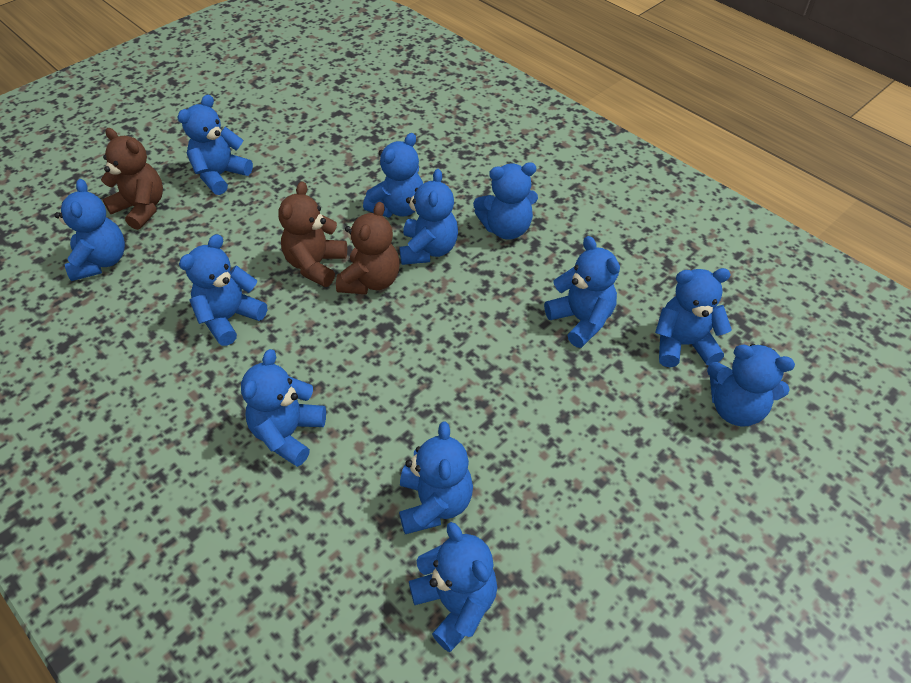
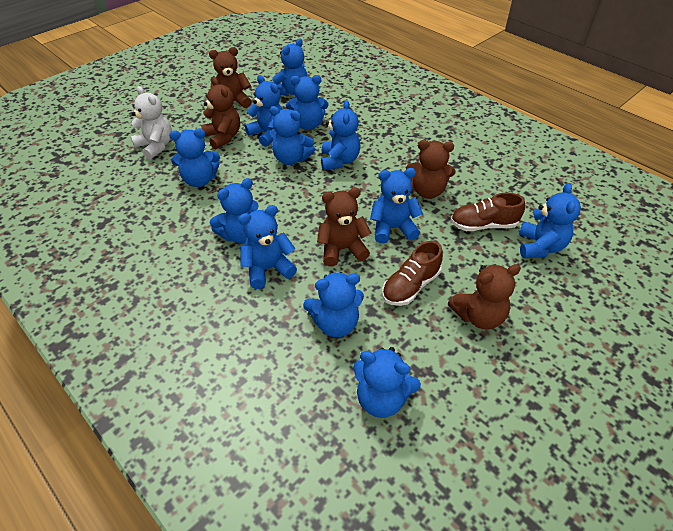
brown shoe: none = 0 -> [382,241,443,306] [451,193,525,231] = 2
brown teddy bear: [101,128,163,230] [278,181,347,287] [336,202,400,294] = 3 -> [201,77,240,150] [209,47,252,108] [317,188,371,266] [406,140,456,199] [448,264,521,330] = 5
white teddy bear: none = 0 -> [131,86,172,159] = 1

